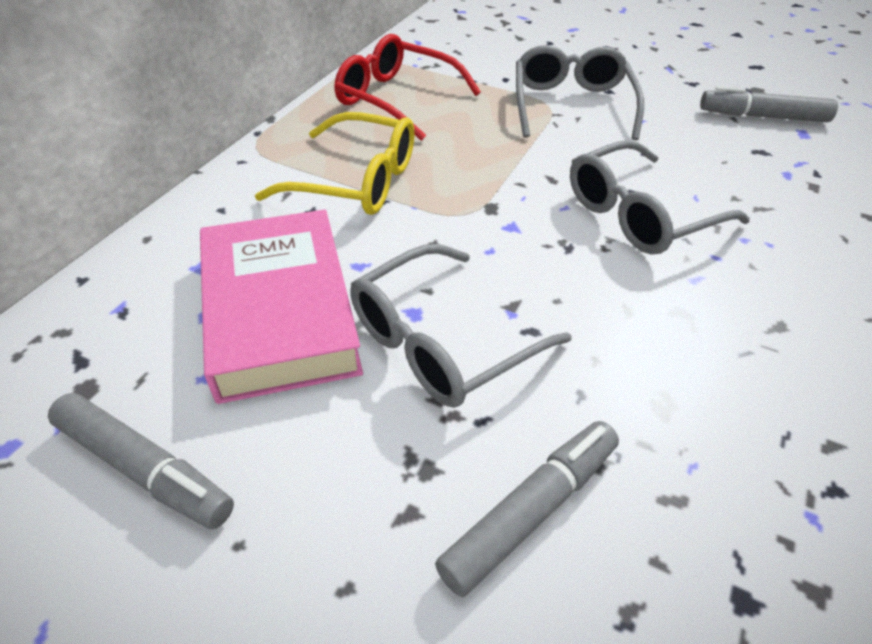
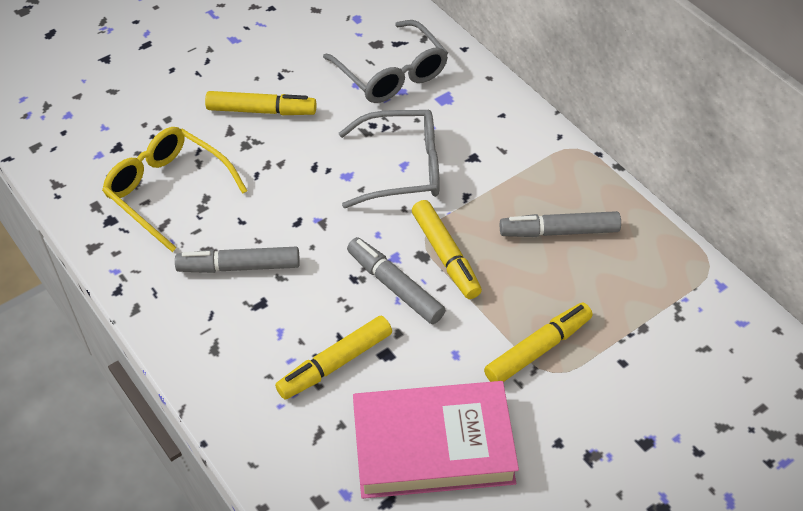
grey glasses: [350,244,572,408] [516,45,644,140] [570,140,750,255] = 3 -> [323,20,448,103] [339,110,440,208] = 2
red glasses: [334,34,481,141] = 1 -> none = 0
yellow marker: none = 0 -> [205,91,316,115] [275,315,392,399] [412,200,482,299] [484,303,593,382] = 4

